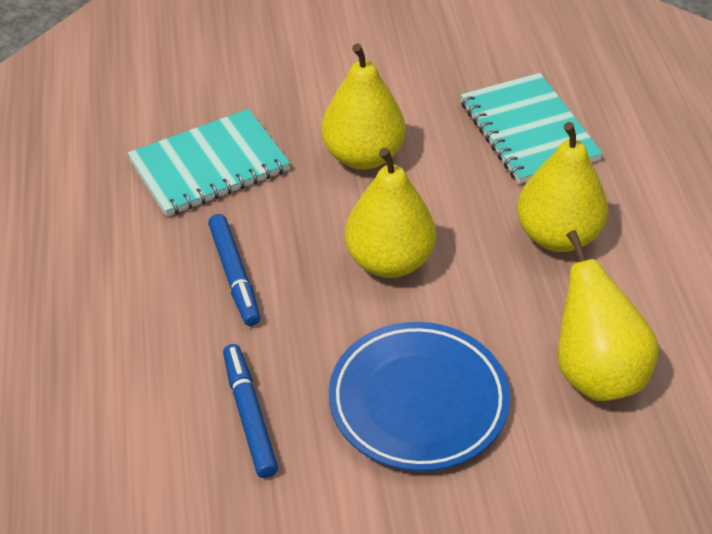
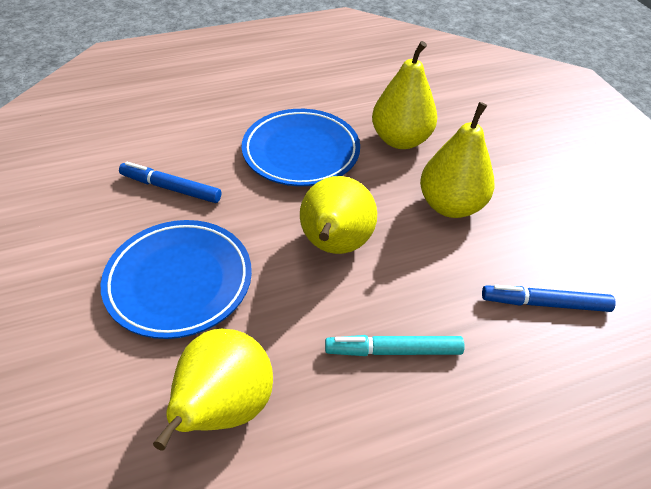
blue plate: [329,322,510,471] = 1 -> [101,220,252,339] [242,109,360,186] = 2
turquoise marker: none = 0 -> [325,335,465,356] = 1
turquoise notebook: [127,109,290,217] [461,73,603,184] = 2 -> none = 0

